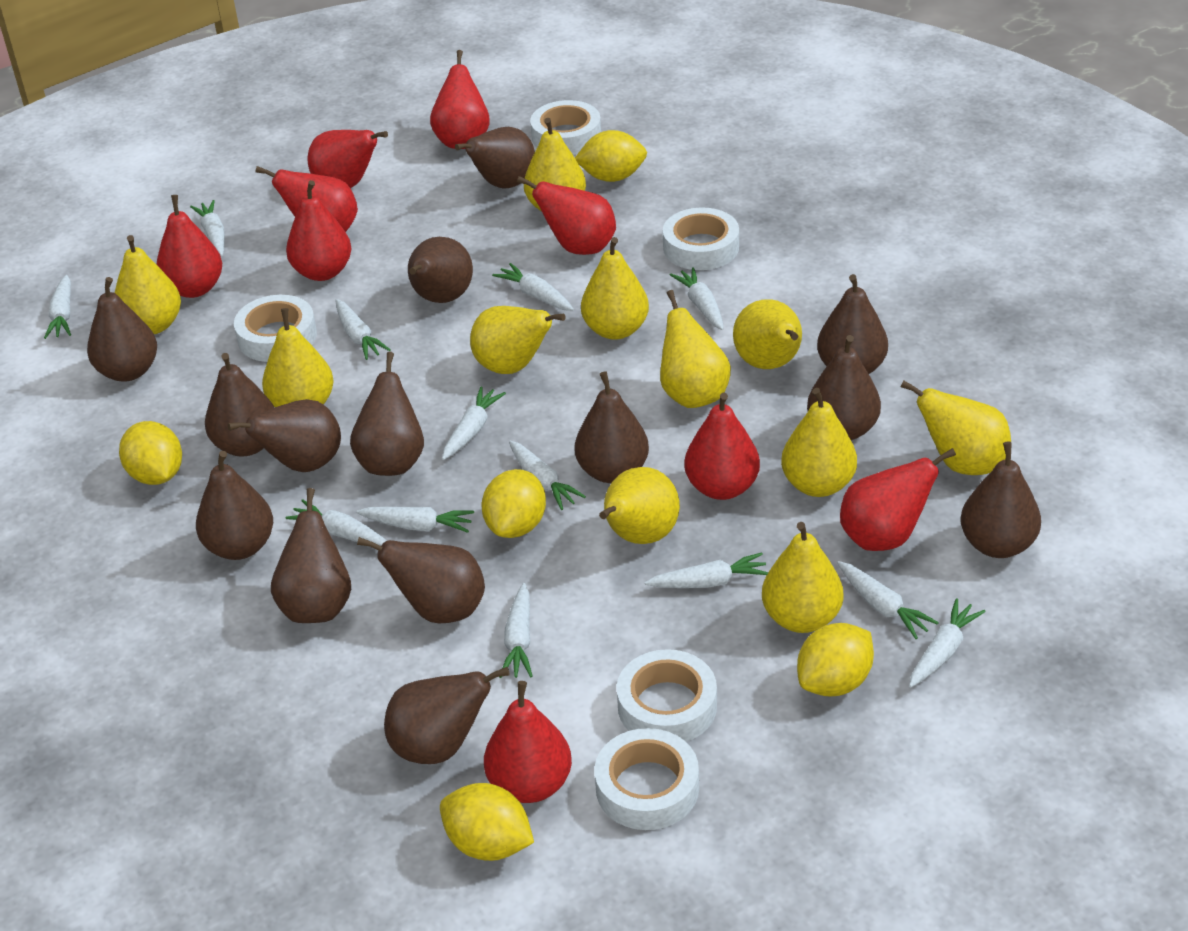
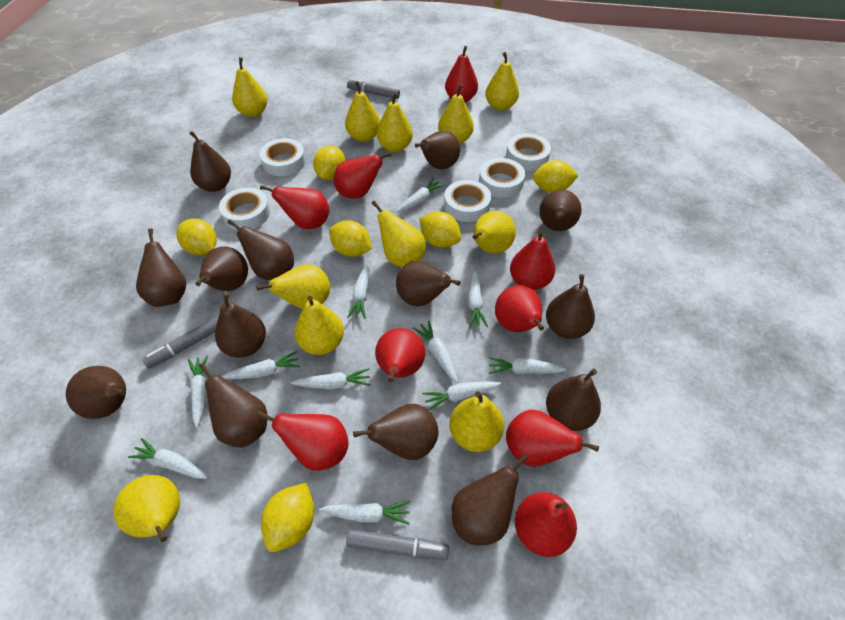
grey marker: none = 0 -> [142,316,218,368] [346,529,449,560] [347,79,400,99] = 3
white carrot: [44,275,71,339] [190,200,225,256] [285,499,386,546] [335,299,391,360] [356,507,474,533] [442,386,506,460] [492,263,574,311] [500,583,533,678] [509,441,586,510] [645,552,768,588] [670,267,724,330] [837,561,939,639] [909,598,986,687] = 13 -> [128,438,208,479] [188,355,208,427] [221,351,300,379] [291,368,371,389] [319,501,410,525] [347,263,370,319] [396,178,445,212] [413,321,458,383] [422,382,501,411] [468,270,488,327] [488,357,567,374] = 11
yellow lemon: [119,421,182,485] [440,783,534,861] [482,469,546,538] [575,130,647,182] [797,623,874,696] = 5 -> [176,219,217,255] [261,482,314,552] [313,146,345,180] [329,220,372,257] [420,211,461,247] [533,160,579,192] = 6

